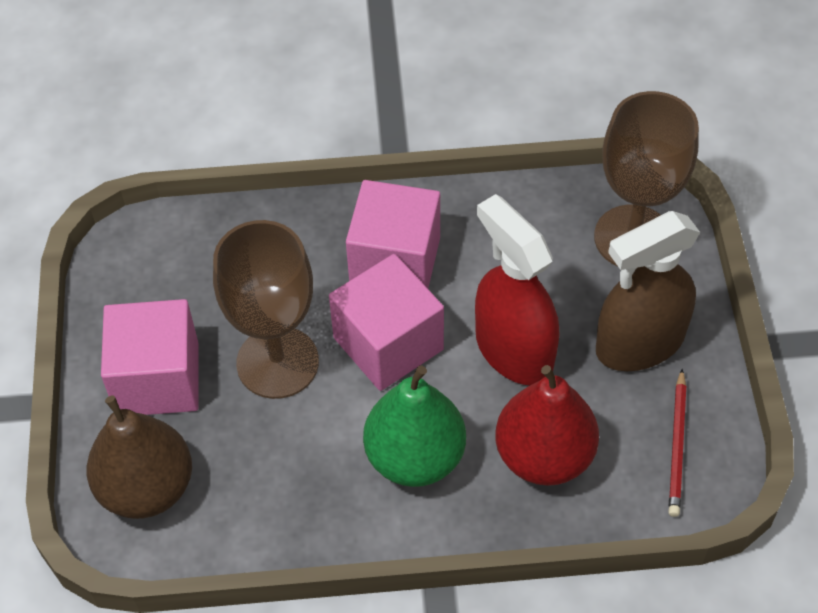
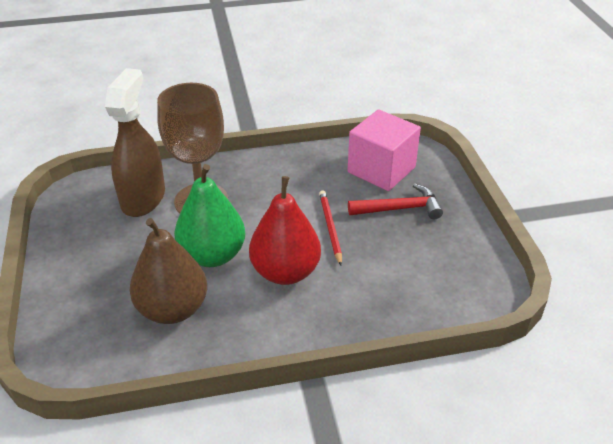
brown goblet: [213,220,319,399] [594,91,699,266] = 2 -> [157,83,228,213] = 1
pink cube: [101,299,199,415] [329,254,444,391] [346,180,440,288] = 3 -> [347,109,421,191] = 1
red hammer: none = 0 -> [348,183,443,219] = 1
red spray bottle: [475,194,560,385] = 1 -> none = 0

